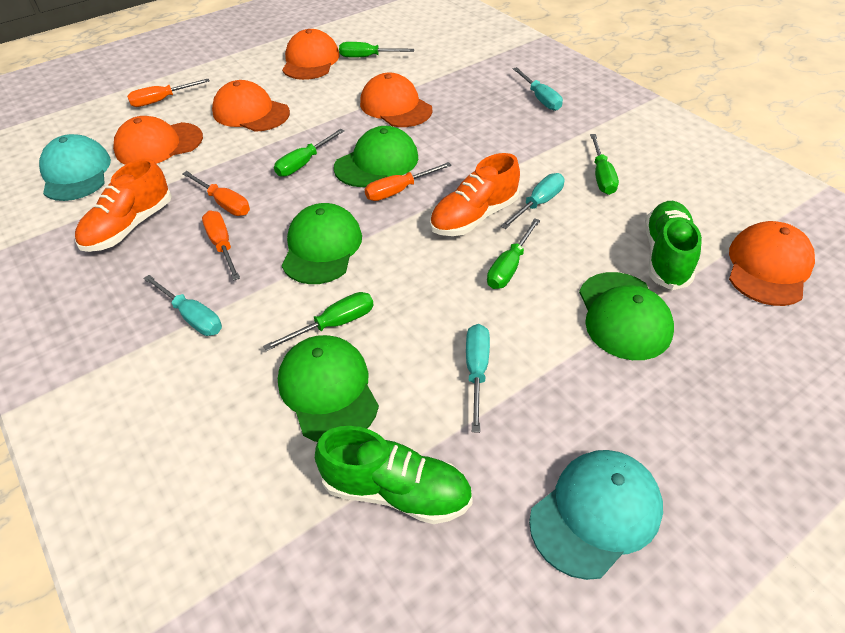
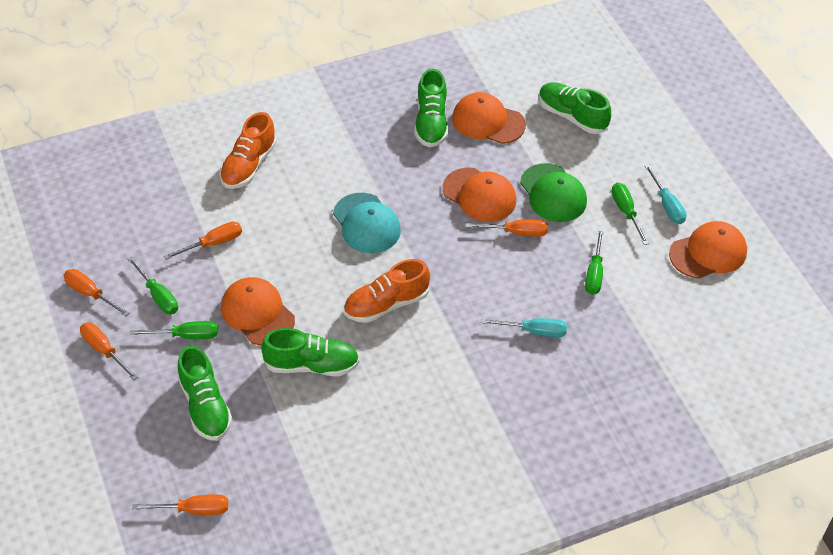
green cap: [278,335,379,442] [282,203,362,284] [334,126,418,187] [579,272,674,360] = 4 -> [520,163,587,222] = 1
green screwdriver: [263,292,374,351] [274,129,345,177] [339,42,414,57] [487,218,540,289] [590,134,619,195] = 5 -> [128,257,178,314] [130,321,218,339] [585,228,604,295] [611,183,649,245] = 4
green shoe: [315,426,473,524] [645,201,702,290] = 2 -> [177,346,232,441] [261,328,359,376] [415,69,448,147] [539,82,611,134] = 4
orange cap: [113,116,203,165] [212,80,290,132] [282,29,340,80] [360,72,432,127] [729,221,815,306] = 5 -> [221,277,295,345] [443,167,516,222] [452,92,526,144] [669,221,747,279] = 4
orange screwdriver: [127,79,210,107] [182,171,250,216] [202,211,240,281] [365,162,452,201] = 4 -> [64,269,130,316] [80,323,138,380] [132,494,228,515] [164,222,242,260] [466,219,548,237] = 5
turquoise cap: [39,134,111,201] [529,450,663,580] = 2 -> [333,193,401,253] = 1
turquoise screwdriver: [143,275,222,336] [466,324,490,433] [500,173,565,229] [513,67,563,111] = 4 -> [481,318,567,338] [645,164,686,224] = 2

